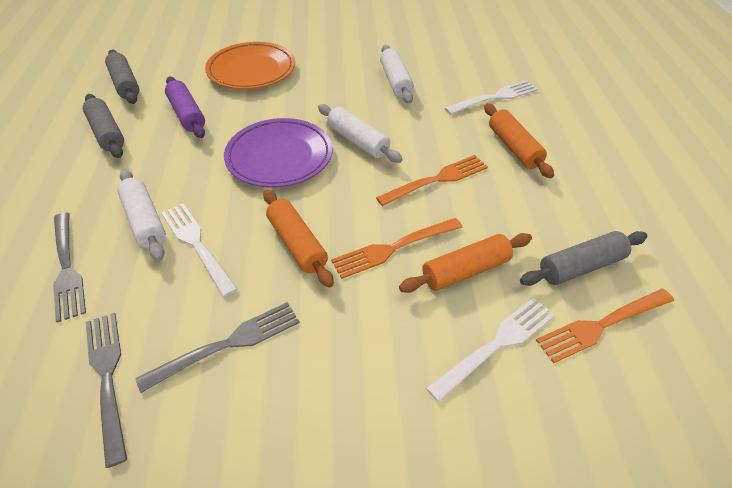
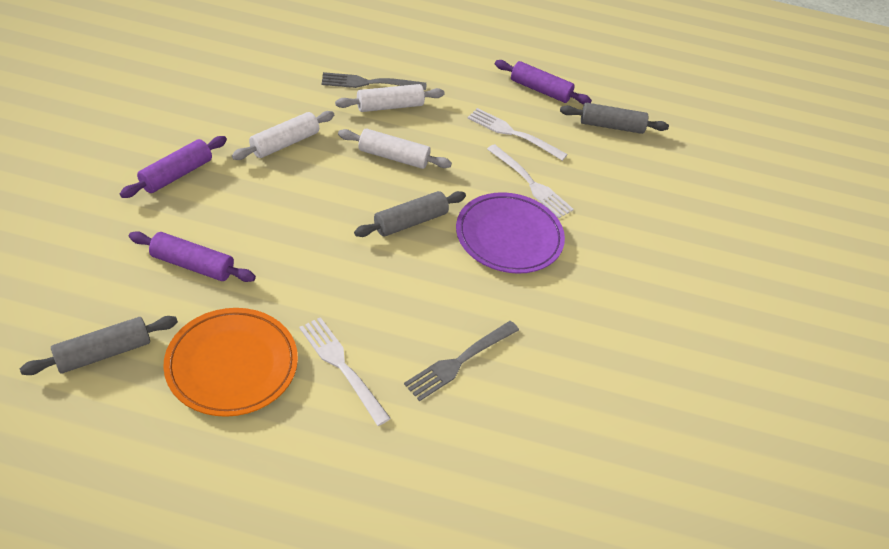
grey fork: [53,212,86,322] [86,313,127,468] [136,302,300,393] = 3 -> [322,72,426,90] [404,321,519,401] = 2
orange fork: [331,218,463,279] [376,155,488,206] [536,289,674,363] = 3 -> none = 0
orange rolling pin: [263,190,334,288] [399,233,532,293] [484,104,554,178] = 3 -> none = 0
purple rolling pin: [165,77,205,138] = 1 -> [120,136,227,198] [129,231,256,282] [495,60,592,104] = 3

